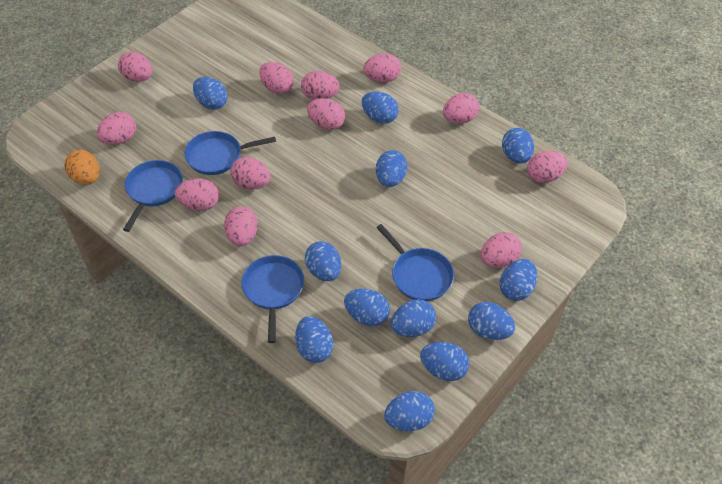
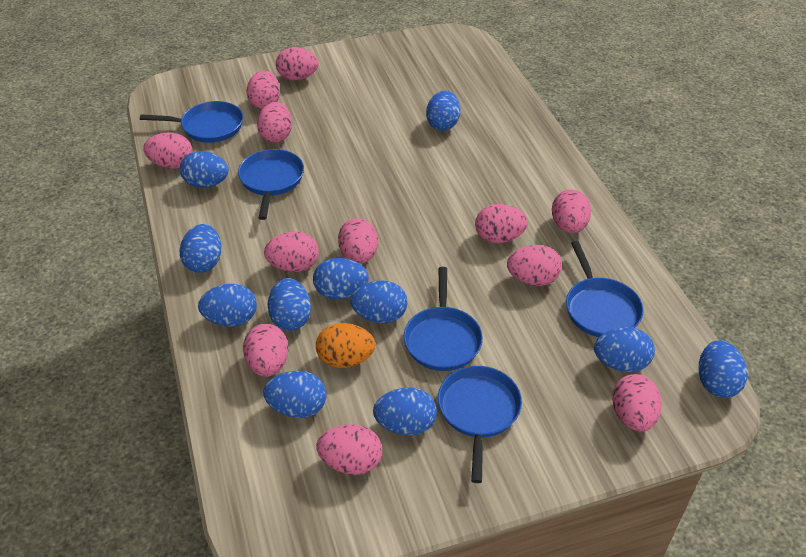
blue egg: [193,77,227,110] [295,316,333,363] [305,241,341,281] [344,289,390,326] [362,92,399,124] [376,150,408,187] [384,391,435,431] [391,299,436,337] [420,342,469,381] [468,302,515,340] [500,259,537,301] [502,128,534,163] = 12 -> [180,151,229,188] [180,224,221,273] [198,284,257,327] [263,371,326,418] [268,278,311,331] [313,258,369,299] [350,280,407,323] [373,387,437,435] [426,91,461,131] [594,327,655,372] [699,340,748,398] = 11
blue pan: [123,160,183,232] [185,131,276,175] [241,255,304,343] [376,224,454,301] = 4 -> [140,101,243,143] [238,149,304,220] [404,267,483,371] [438,366,522,483] [566,241,644,337] = 5

